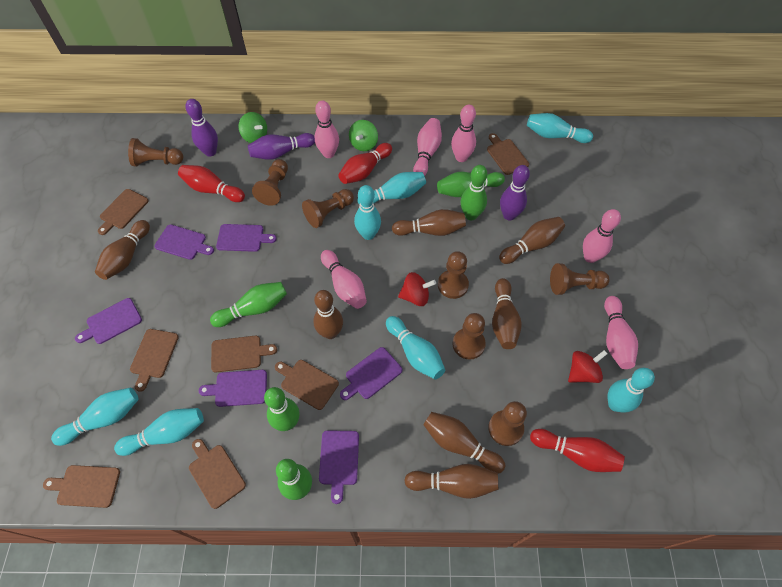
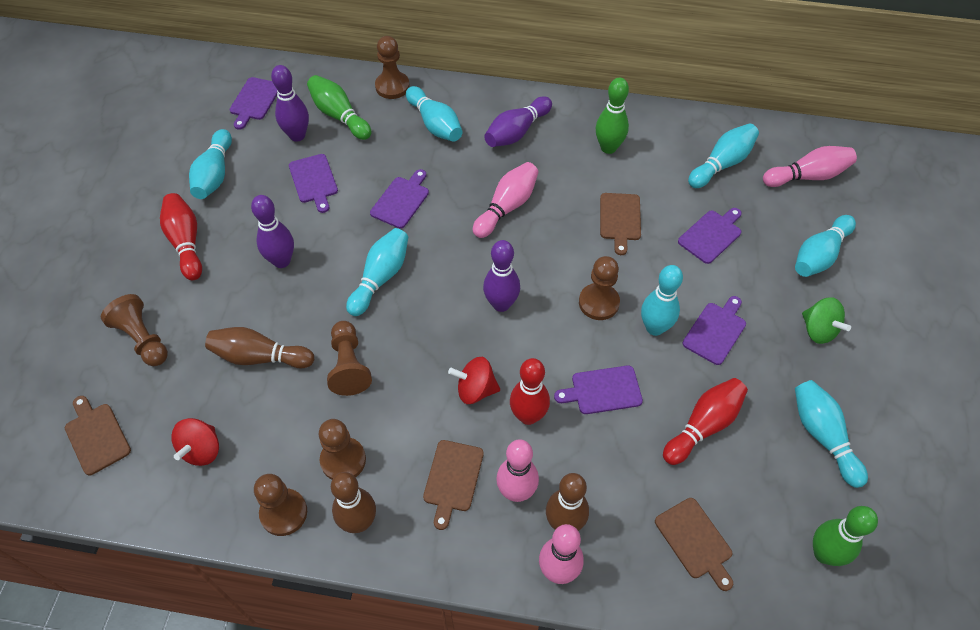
brown bowling pin: [95,220,150,280] [313,290,343,339] [392,209,466,236] [404,464,498,499] [423,412,505,474] [492,278,522,349] [499,217,565,264] = 7 -> [205,327,314,368] [331,472,376,533] [546,473,589,531] = 3
brown cutting board: [43,465,120,508] [98,189,149,235] [130,329,179,392] [189,439,246,509] [211,336,277,373] [275,360,339,410] [487,133,529,175] = 7 -> [65,396,131,475] [423,440,484,530] [600,193,641,255] [655,498,733,591] = 4
brown pawn: [128,138,183,167] [252,159,288,206] [302,189,354,228] [438,251,469,299] [453,313,486,360] [488,401,527,446] [550,263,610,295] = 7 -> [101,294,168,366] [254,474,307,536] [319,419,366,480] [327,321,372,396] [375,36,410,99] [579,256,620,320] = 6
green bowling pin: [210,282,287,327] [264,387,300,431] [276,459,312,500] [437,172,505,197] [461,165,487,220] = 5 -> [307,75,371,140] [596,78,629,154] [813,506,878,566] = 3
green spinning top: [238,112,267,143] [349,120,378,151] = 2 -> [802,297,851,344] = 1
pink bowling pin: [315,101,339,158] [321,250,367,309] [413,118,442,176] [451,105,476,162] [583,209,621,263] [604,296,638,369] = 6 -> [473,162,539,238] [496,439,539,502] [539,524,584,584] [763,146,857,187] = 4
purple bowling pin: [185,99,218,157] [248,133,315,160] [500,165,530,221] = 3 -> [251,195,294,268] [271,65,309,142] [483,240,520,312] [484,96,552,147] = 4

